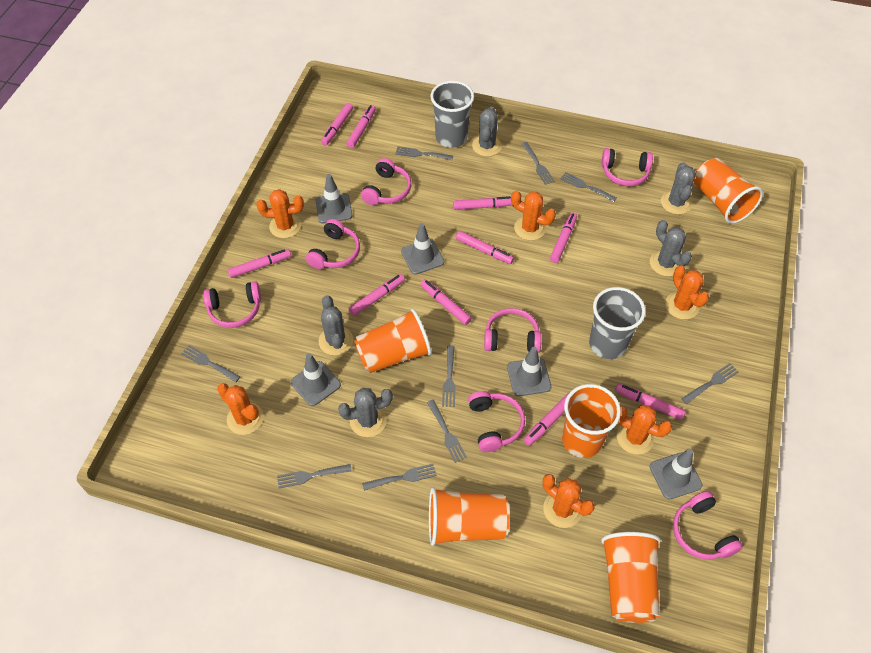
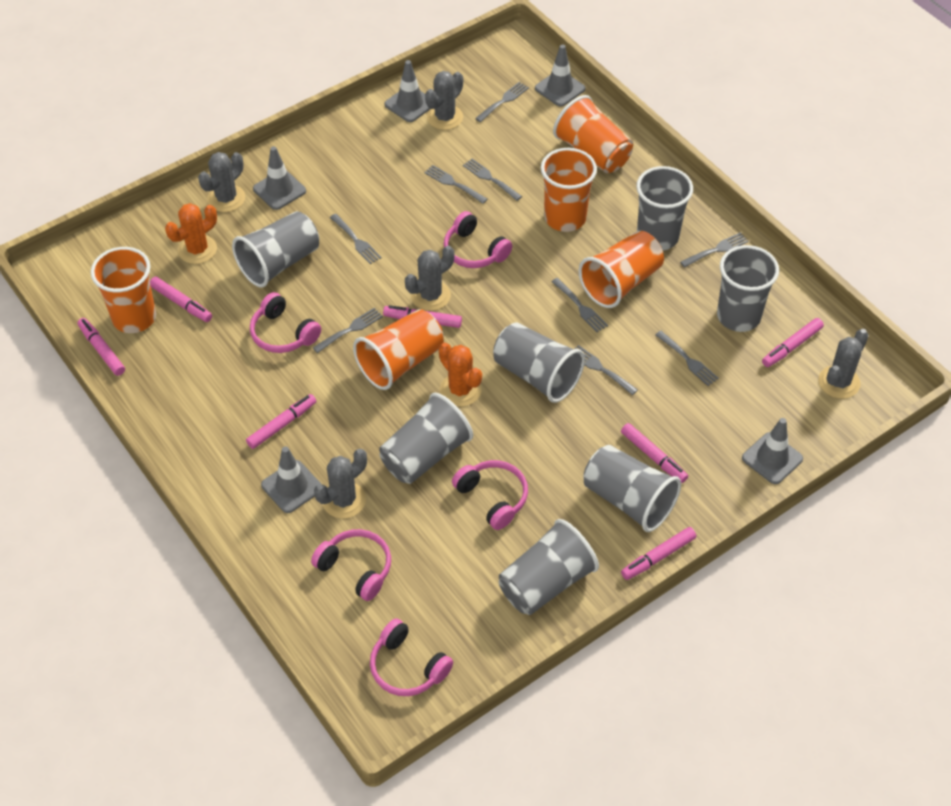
grey cup: [431,81,474,148] [589,287,646,359] = 2 -> [232,211,319,287] [379,393,473,484] [493,322,585,403] [499,519,599,615] [583,445,681,532] [636,166,693,250] [717,245,779,332] = 7
orange cactus: [217,383,264,435] [257,189,304,238] [511,191,556,241] [543,474,595,528] [617,405,672,455] [665,266,709,320] = 6 -> [165,203,217,264] [439,343,482,407] = 2
pink headphones: [203,281,261,328] [306,219,360,269] [361,158,411,205] [468,391,525,452] [484,308,541,353] [602,148,653,186] [673,491,743,560] = 7 -> [250,292,321,353] [311,529,391,601] [370,618,453,696] [444,211,512,268] [452,460,528,530] = 5
pink marker: [228,249,291,278] [321,103,353,146] [347,105,376,148] [349,274,405,316] [420,279,472,325] [453,196,512,210] [456,231,514,264] [524,393,569,446] [550,213,577,263] [615,384,686,420] = 10 -> [77,318,125,376] [150,277,212,322] [246,394,316,449] [383,305,462,328] [621,423,688,483] [621,527,696,580] [762,318,824,367] = 7

